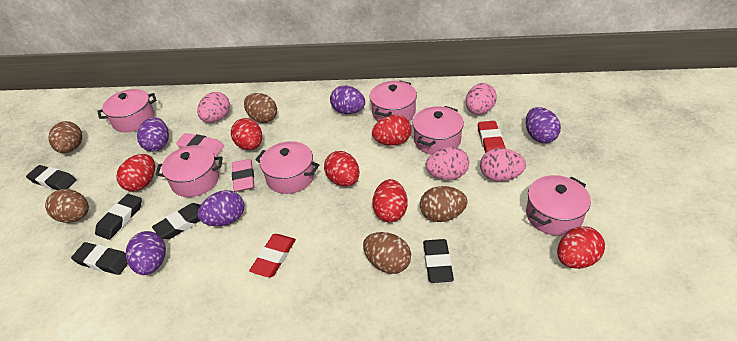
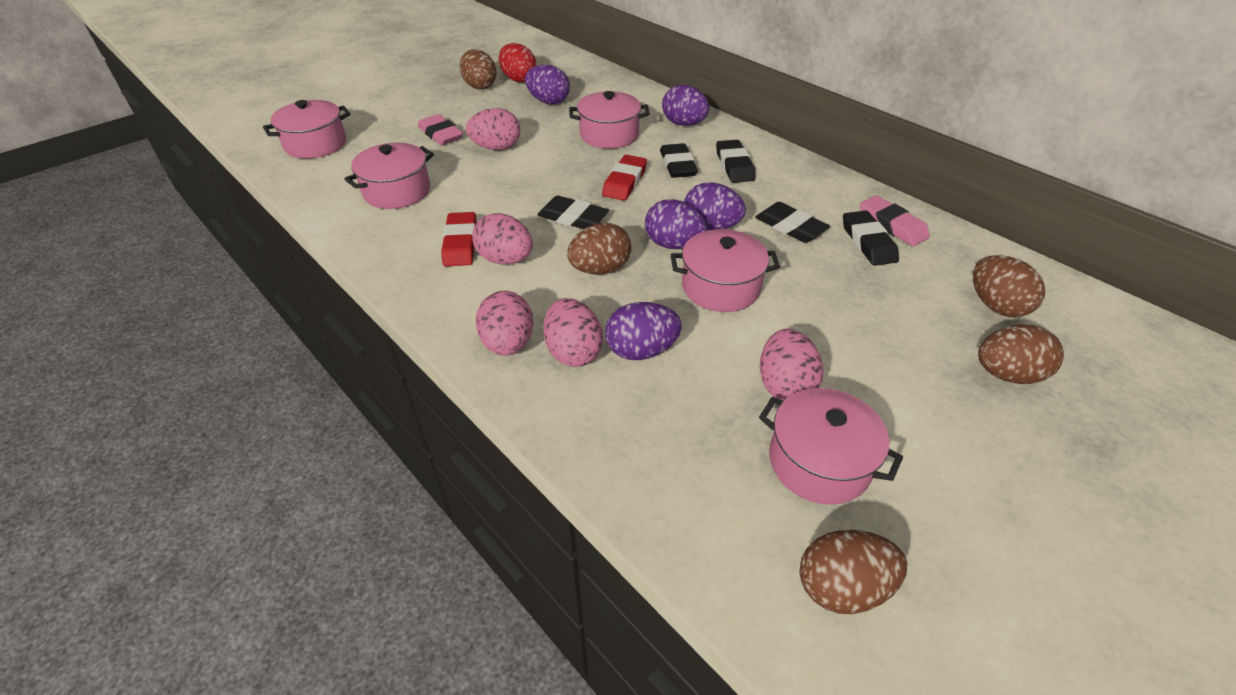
pink egg: [197,92,230,122] [426,147,469,180] [466,83,497,115] [480,148,526,181] = 4 -> [466,108,520,150] [472,213,533,265] [476,291,534,356] [543,298,603,367] [760,329,823,401] = 5
pink pot: [97,89,156,132] [156,145,223,197] [255,141,319,194] [370,80,417,121] [413,106,464,155] [526,175,591,236] = 6 -> [263,100,350,159] [344,143,434,209] [569,91,650,149] [671,229,780,312] [759,388,903,505] = 5
red egg: [116,154,155,192] [231,118,262,150] [324,151,359,186] [372,115,412,146] [372,179,407,222] [557,226,605,269] = 6 -> [499,43,537,82] = 1

